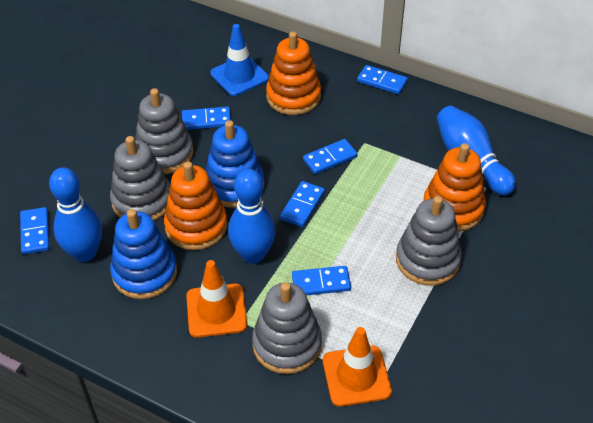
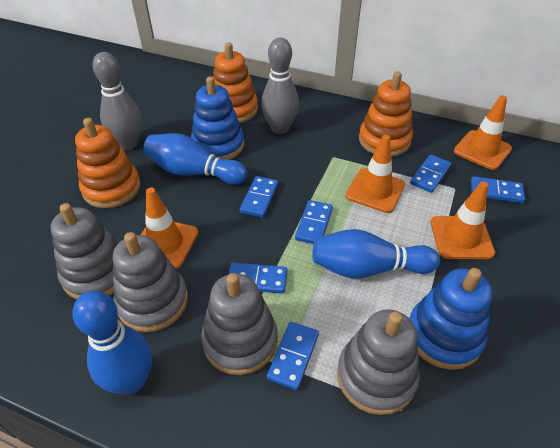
blue traffic cone: [210,24,269,96] = 1 -> none = 0
grey bowling pin: none = 0 -> [92,52,142,150] [261,37,299,134] = 2
orange traffic cone: [186,260,247,338] [323,327,392,407] = 2 -> [141,188,198,269] [346,135,405,213] [431,182,495,259] [454,95,512,170] = 4

